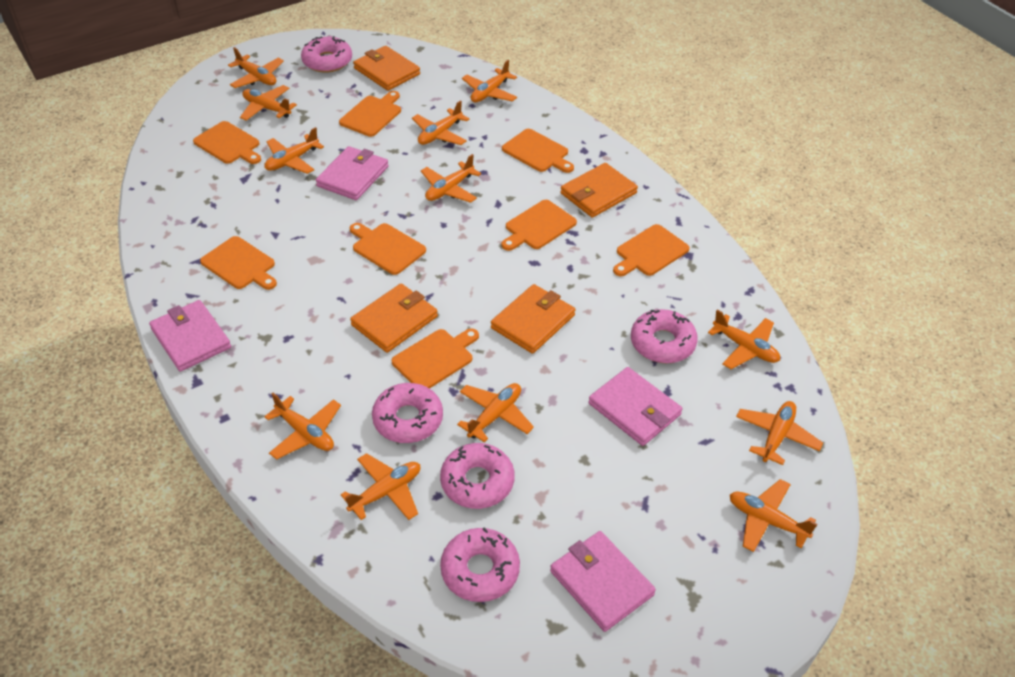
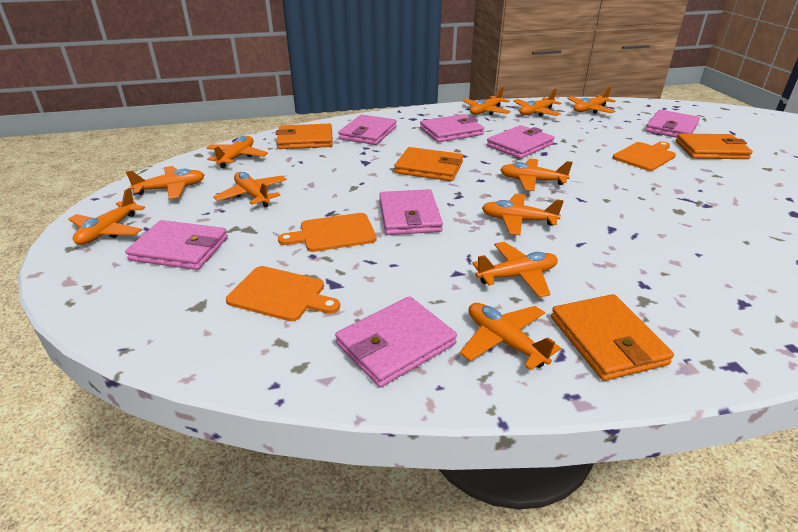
orange cutting board: [193,121,261,164] [200,236,277,290] [339,91,401,137] [350,223,426,275] [392,329,479,389] [501,200,577,251] [502,129,574,173] [613,224,690,276] = 8 -> [226,266,340,321] [278,213,377,252] [613,141,676,171] = 3
orange plane: [228,47,284,88] [240,85,297,121] [264,127,324,174] [264,393,341,460] [341,453,420,520] [412,100,469,145] [421,154,481,203] [457,383,534,443] [462,60,517,102] [708,310,780,369] [730,479,817,552] [736,401,823,465] = 12 -> [68,188,145,245] [126,166,205,199] [206,136,268,168] [213,172,287,207] [460,303,561,371] [462,87,511,115] [472,242,558,298] [482,194,564,235] [500,159,573,191] [513,89,562,117] [567,86,616,114] = 11
pink donut: [301,36,352,73] [372,383,443,443] [440,443,515,509] [440,527,520,602] [631,309,698,364] = 5 -> none = 0
pink wallet: [149,300,231,372] [316,146,389,200] [550,531,656,632] [588,367,682,446] = 4 -> [125,220,228,270] [335,296,457,387] [338,114,397,145] [379,189,443,235] [420,114,484,142] [487,125,555,159] [645,110,700,138] = 7

